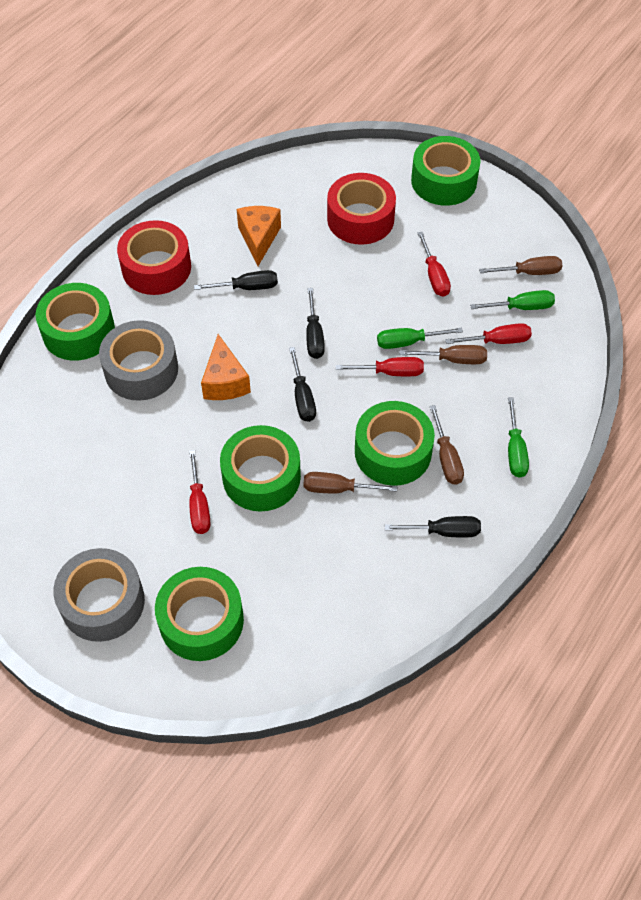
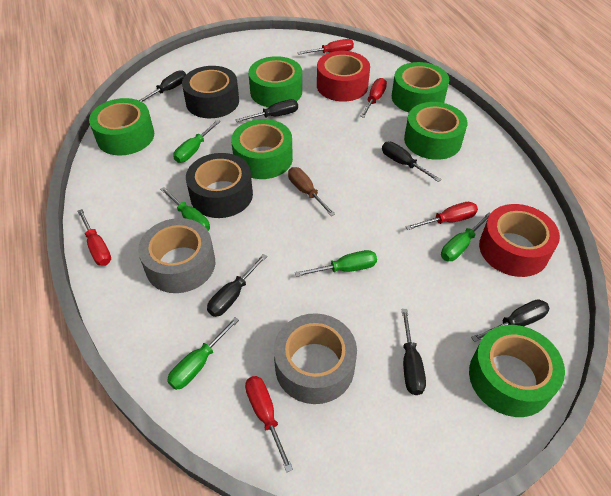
black screwdriver: [194,270,278,290] [289,347,316,422] [306,288,325,359] [385,516,481,537] = 4 -> [139,70,186,102] [207,254,267,317] [235,99,298,122] [382,142,441,182] [401,309,426,395] [471,299,550,342] = 6
black tape: none = 0 -> [182,66,239,118] [186,153,253,218] = 2
brown screwdriver: [304,472,397,493] [400,345,487,364] [429,405,464,485] [479,256,562,275] = 4 -> [288,167,335,216] = 1
green screwdriver: [377,328,463,349] [470,290,555,310] [508,397,529,478] = 3 -> [160,187,210,231] [167,317,239,390] [173,120,220,163] [295,250,377,277] [441,212,491,261] = 5
green tape: [36,283,115,361] [155,567,244,661] [220,425,301,512] [355,401,435,486] [411,136,481,206] = 5 -> [89,98,154,156] [231,119,293,179] [248,56,302,107] [392,62,449,112] [404,102,467,160] [469,325,565,417] = 6
orange cheese: [201,334,251,400] [237,206,281,266] = 2 -> none = 0
red screwdriver: [189,450,211,534] [336,357,424,376] [417,232,451,297] [445,323,532,344] = 4 -> [78,209,111,266] [245,376,293,472] [297,39,354,55] [360,78,387,118] [405,202,478,230] = 5

